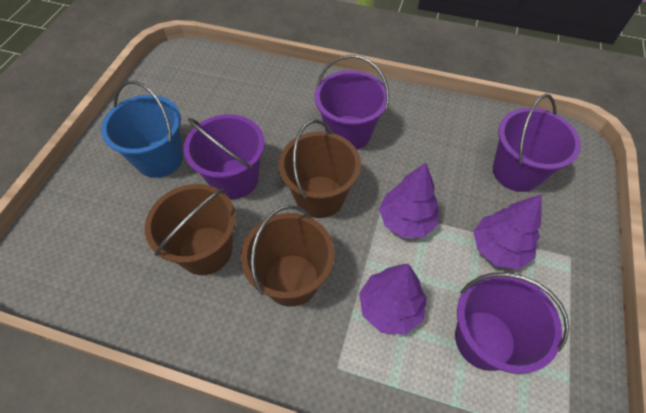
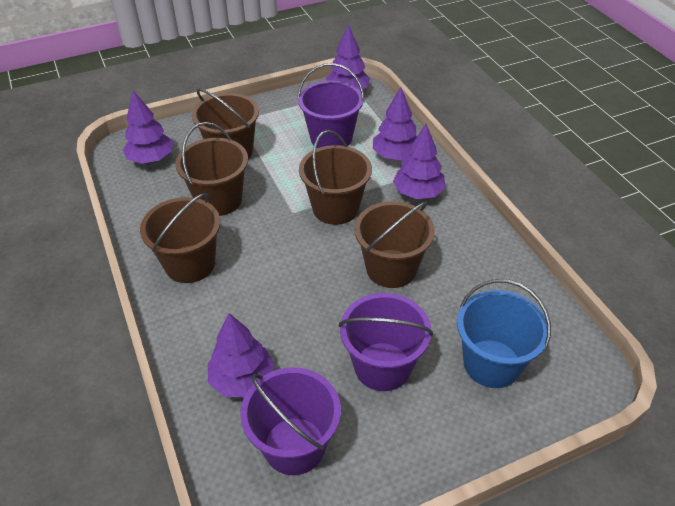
brown bucket: [145,184,236,275] [241,205,334,307] [278,120,361,218] = 3 -> [140,193,220,283] [175,122,248,216] [192,88,259,159] [299,130,372,225] [354,201,435,288] = 5
purple bucket: [184,114,265,199] [315,55,389,150] [455,272,569,374] [493,94,581,192] = 4 -> [240,368,341,475] [297,63,365,148] [339,293,433,391] = 3
purple tree: [359,264,427,335] [379,163,439,238] [473,194,542,269] = 3 -> [123,90,173,164] [208,313,274,397] [326,25,370,90] [373,87,417,160] [393,124,446,199] = 5

